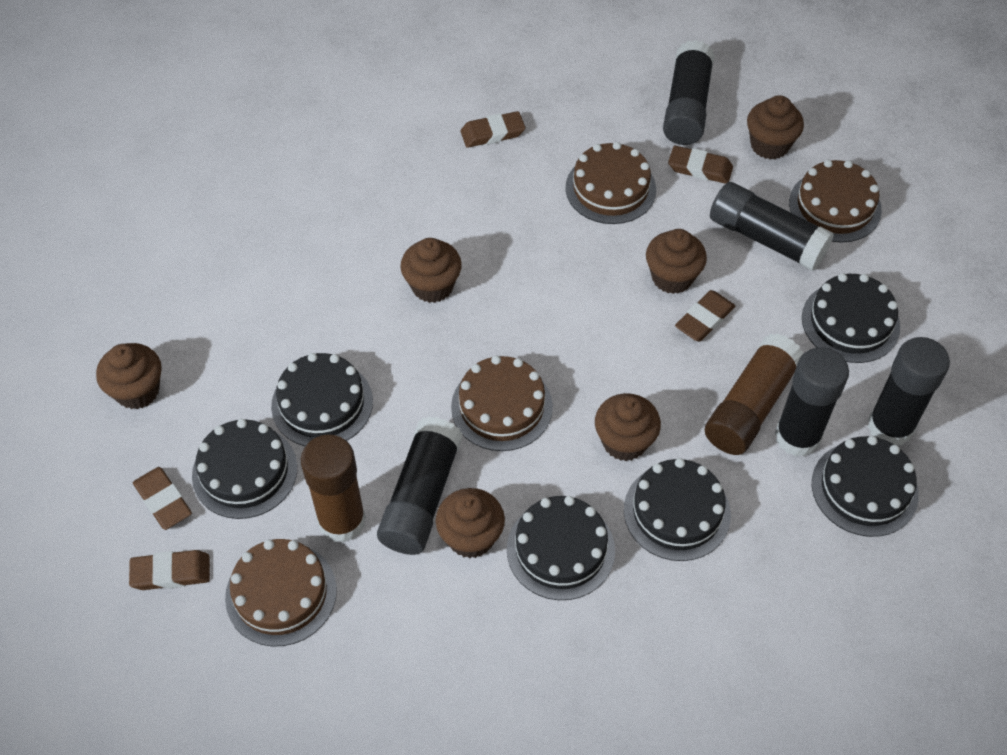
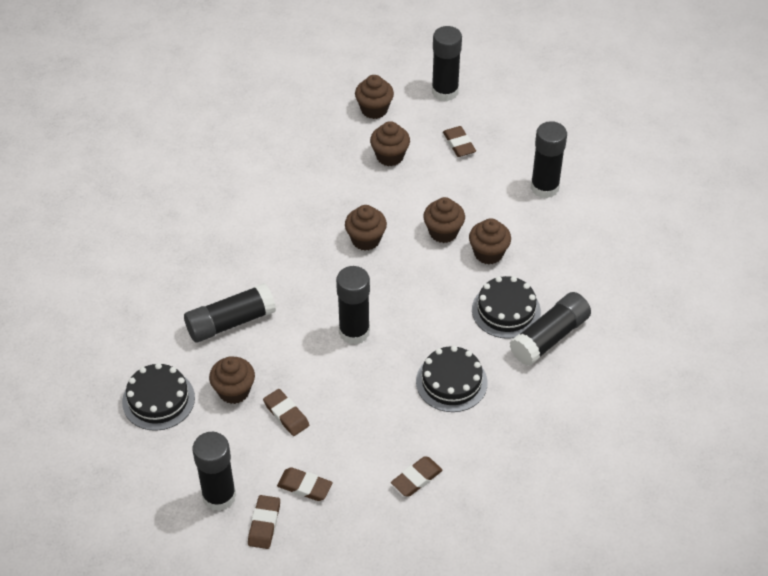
black cake: [192,419,297,519] [271,353,373,446] [507,496,615,600] [624,458,731,561] [802,273,900,363] [812,436,919,537] = 6 -> [122,363,195,431] [416,346,488,412] [472,276,541,339] = 3
black glue stick: [377,417,463,555] [663,40,715,145] [710,182,834,271] [775,347,849,457] [868,337,950,445] = 5 -> [184,283,276,343] [193,432,236,511] [336,266,370,345] [432,26,462,101] [510,292,591,366] [531,121,567,198] = 6
brown cake: [225,539,337,646] [451,355,553,451] [566,142,656,224] [789,160,882,242] = 4 -> none = 0
brown glue stick: [301,435,366,543] [705,334,803,455] = 2 -> none = 0

